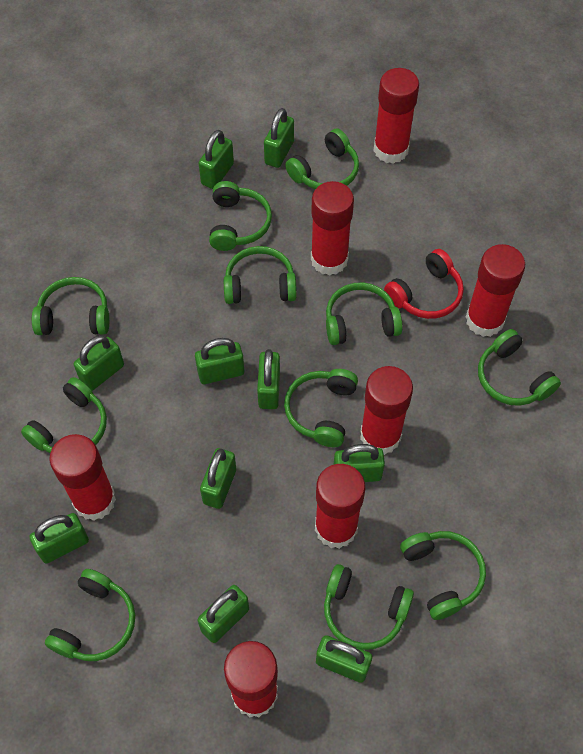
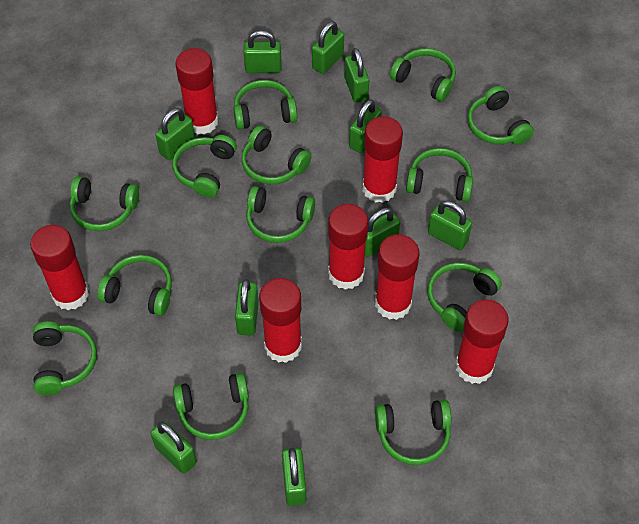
green headphones: [21,377,107,453] [32,277,109,335] [45,569,135,661] [209,181,272,251] [224,246,297,304] [284,369,358,447] [285,128,359,189] [324,564,414,650] [326,283,402,345] [400,531,486,620] [478,329,561,406] = 11 -> [33,321,97,395] [70,176,139,231] [97,255,172,316] [172,135,237,198] [173,373,249,440] [233,80,297,130] [242,126,311,184] [246,186,315,243] [375,400,451,465] [390,48,456,102] [406,148,473,202] [428,263,502,332] [467,86,534,145] = 13
red headphones: [384,249,464,319] = 1 -> none = 0

